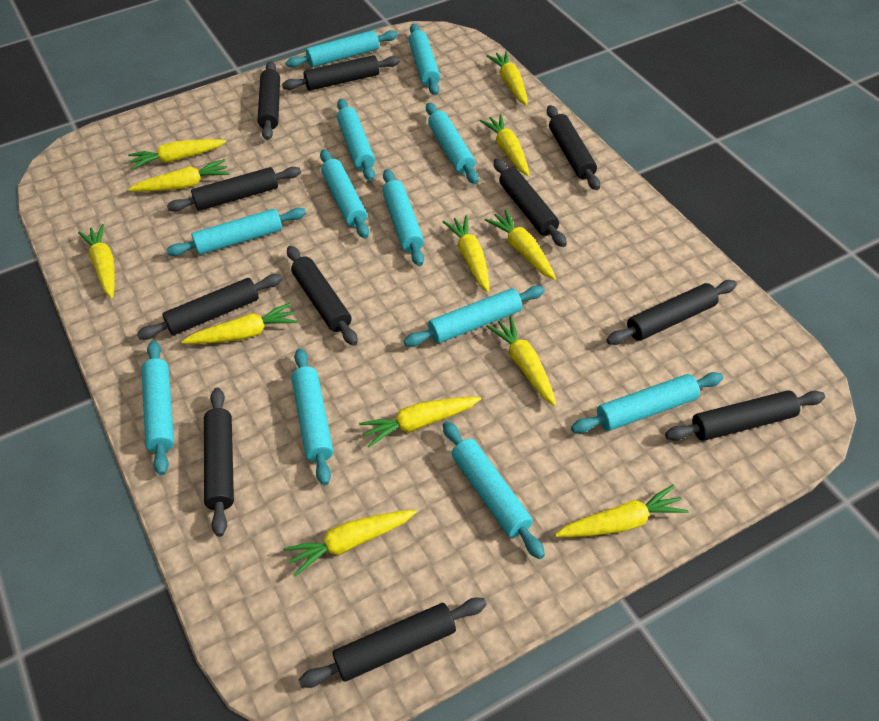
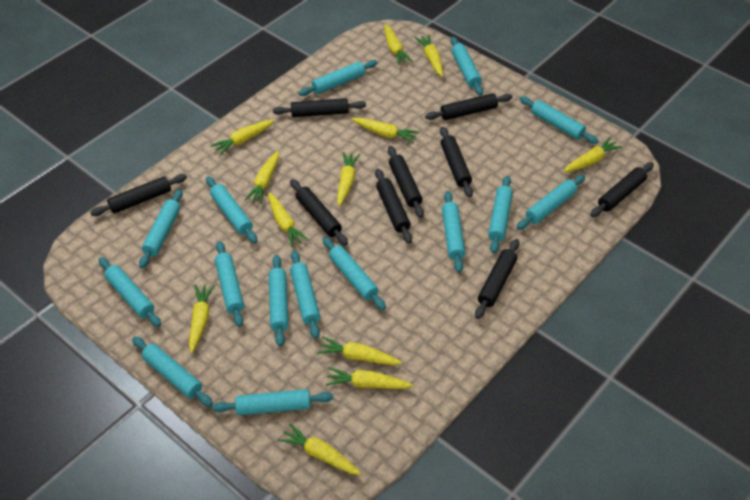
black rolling pin: [137,274,282,340] [167,167,301,212] [204,388,234,537] [258,61,280,140] [282,55,400,91] [287,246,358,346] [299,598,486,688] [494,159,567,247] [547,105,600,190] [607,280,737,345] [665,390,825,441] = 11 -> [90,174,187,216] [273,98,366,117] [290,179,348,246] [375,169,412,243] [388,146,424,218] [425,93,513,120] [440,127,473,197] [475,239,519,319] [591,162,654,217] = 9
turquoise rolling pin: [141,341,174,475] [166,208,306,256] [286,30,398,68] [292,348,333,485] [320,149,369,238] [337,99,375,181] [382,169,424,266] [404,286,545,347] [409,24,440,95] [426,103,479,184] [443,421,545,559] [571,372,723,433] = 12 -> [99,257,161,327] [132,337,213,407] [139,189,183,268] [206,176,257,243] [212,389,333,415] [215,241,244,327] [269,255,289,346] [290,251,320,339] [299,60,377,96] [323,237,386,310] [442,191,465,273] [451,37,483,95] [488,176,513,253] [517,175,585,230] [520,96,598,144] = 15

